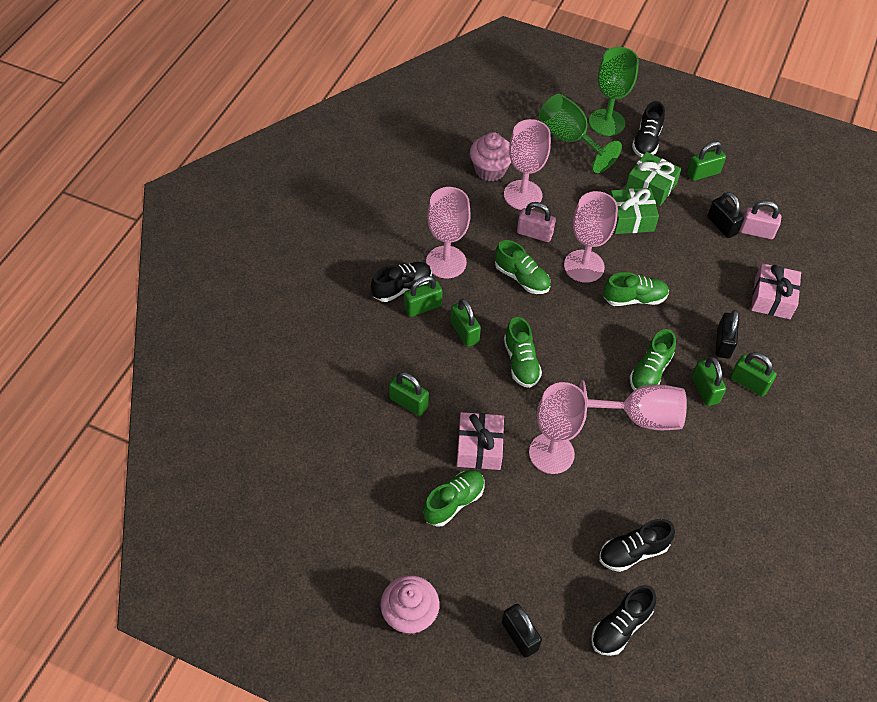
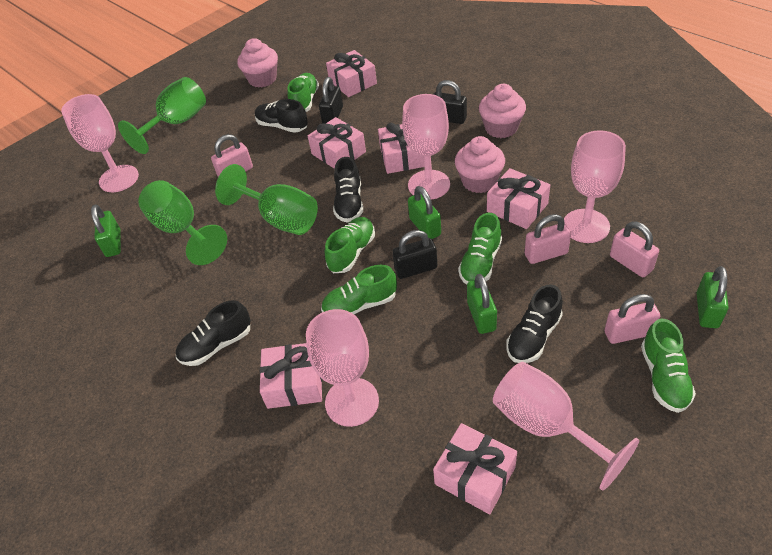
green gift: [610,188,659,234] [625,152,682,206] = 2 -> none = 0
green goblet: [539,94,622,173] [589,47,639,136] = 2 -> [118,77,206,154] [138,180,227,265] [215,164,318,235] = 3
green padlock: [389,372,429,416] [404,276,443,317] [450,299,481,347] [687,141,726,181] [692,357,726,406] [730,352,777,396] = 6 -> [91,204,121,257] [408,186,441,239] [467,274,497,334] [697,266,729,328] = 4
pink cupcake: [381,576,440,635] [470,132,511,181] = 2 -> [237,38,278,88] [455,136,505,193] [479,84,526,138] = 3
pink gift: [457,412,504,470] [751,263,801,319] = 2 -> [260,343,322,409] [308,117,366,169] [326,50,377,97] [378,123,424,174] [433,423,517,514] [487,168,550,229] = 6
pink padlock: [517,202,556,242] [740,200,781,239] = 2 -> [211,134,253,177] [524,214,571,264] [604,294,660,344] [610,221,659,277] = 4

